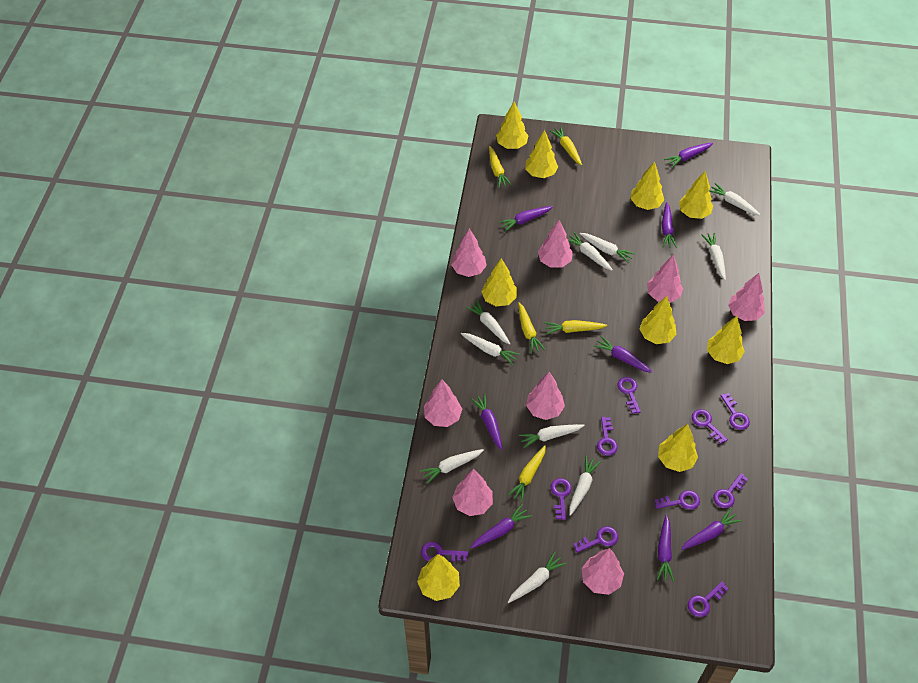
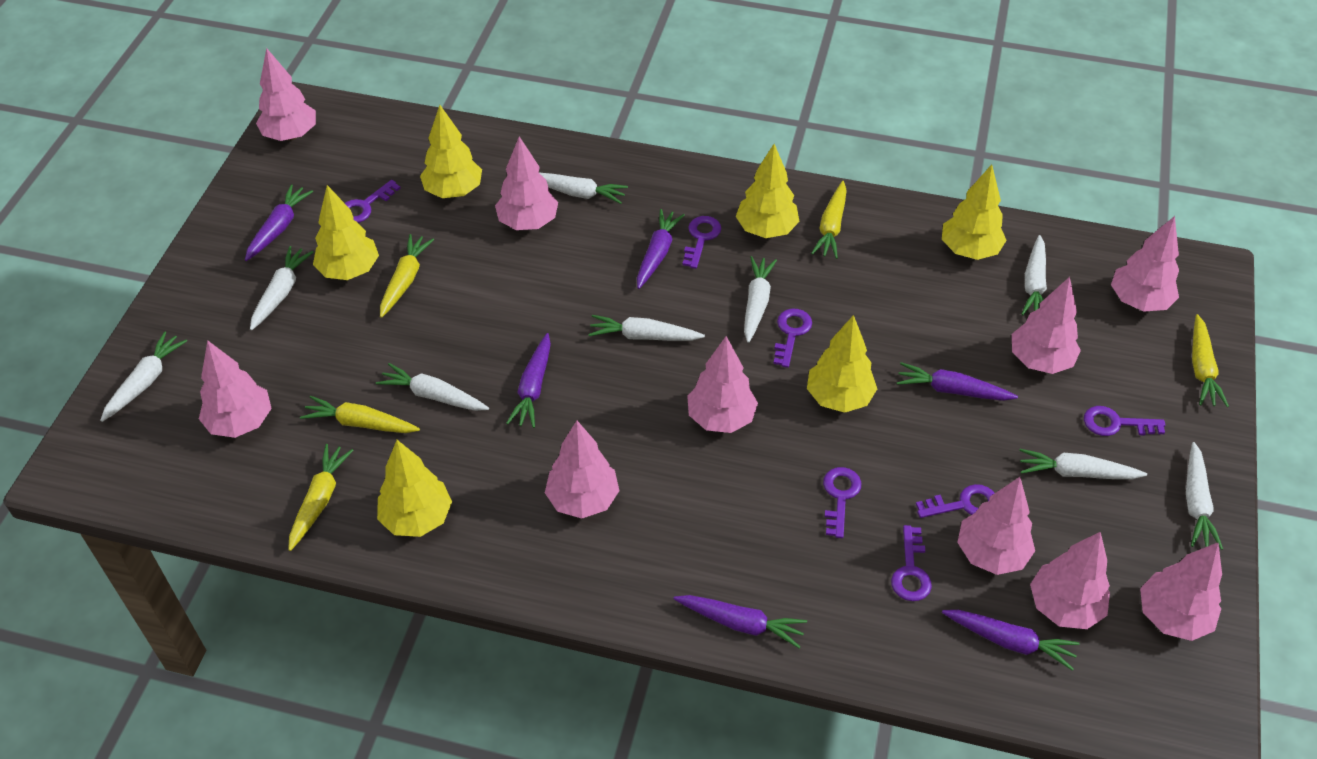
pink tree: [424,380,462,427] [451,228,487,277] [452,469,493,516] [526,372,565,420] [538,220,573,267] [582,548,624,595] [647,255,683,303] [728,273,765,321] = 8 -> [199,340,272,438] [256,48,316,141] [495,136,558,230] [545,420,619,518] [687,336,758,433] [957,477,1035,575] [1012,277,1081,374] [1030,532,1110,629] [1111,216,1179,311] [1140,543,1222,641] = 10
purple carrot: [470,504,532,548] [471,394,503,450] [499,206,553,232] [593,336,652,373] [657,515,674,582] [662,202,677,248] [664,143,713,168] [681,508,742,550] = 8 -> [245,184,313,261] [506,333,551,428] [637,209,685,289] [674,595,807,648] [897,362,1018,401] [942,610,1080,671] = 6
purple key: [421,542,468,562] [550,478,571,520] [573,526,618,553] [597,417,618,456] [618,377,641,414] [654,490,700,510] [688,581,729,617] [692,409,728,444] [713,473,748,508] [721,393,750,430] = 10 -> [345,180,401,223] [682,216,721,269] [773,309,812,368] [823,467,861,538] [891,525,932,601] [916,484,995,518] [1084,406,1165,436] = 7
white carrot: [420,449,484,484] [461,333,520,365] [466,300,510,345] [508,552,567,603] [519,424,585,448] [568,232,613,271] [569,456,601,516] [579,233,635,263] [701,233,726,280] [709,183,761,216] = 10 -> [100,331,187,422] [250,246,313,330] [376,363,489,411] [540,173,628,204] [588,315,705,341] [744,256,777,343] [1019,449,1147,479] [1022,235,1047,315] [1186,442,1223,550] = 9
yellow tree: [417,554,460,601] [481,258,517,306] [496,102,529,149] [525,130,558,178] [630,161,664,210] [640,296,677,344] [658,424,698,472] [679,171,713,219] [707,316,745,364] = 9 -> [313,185,379,280] [377,440,452,537] [420,105,482,198] [736,144,799,238] [807,315,877,413] [942,165,1007,260] = 6

